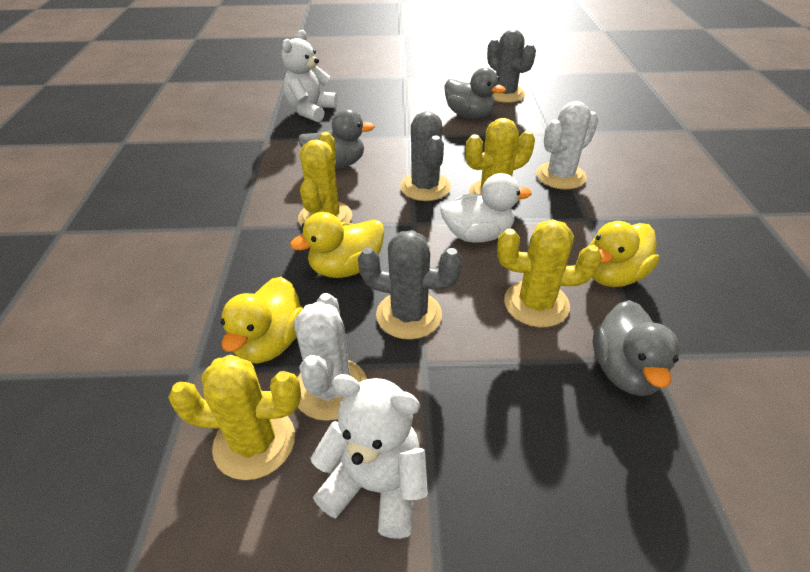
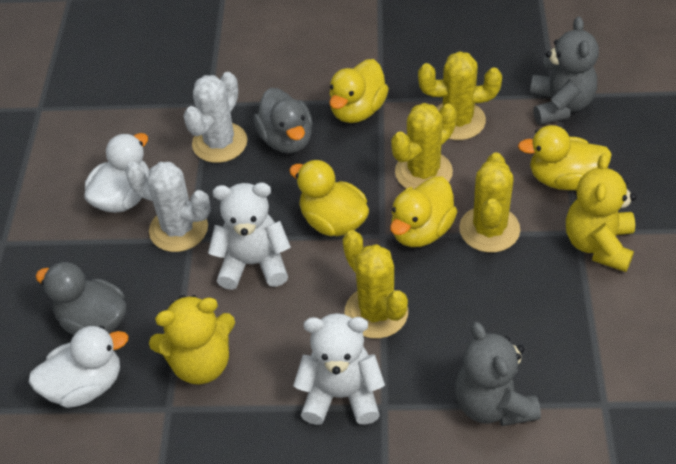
grey cactus: [358,230,462,340] [400,111,451,201] [487,29,536,103] = 3 -> none = 0
grey duck: [298,109,375,169] [444,68,506,119] [593,300,680,396] = 3 -> [36,262,126,335] [254,88,313,154] = 2
grey teddy bear: none = 0 -> [455,322,541,426] [530,16,599,125] = 2
white duck: [440,173,532,243] = 1 -> [29,326,128,408] [84,133,149,213] = 2
yellow duck: [221,277,303,363] [290,212,385,278] [590,221,659,287] = 3 -> [289,160,369,236] [329,59,389,123] [390,176,457,247] [518,125,612,190] = 4
yellow teddy bear: none = 0 -> [149,295,235,385] [566,153,636,272] = 2

